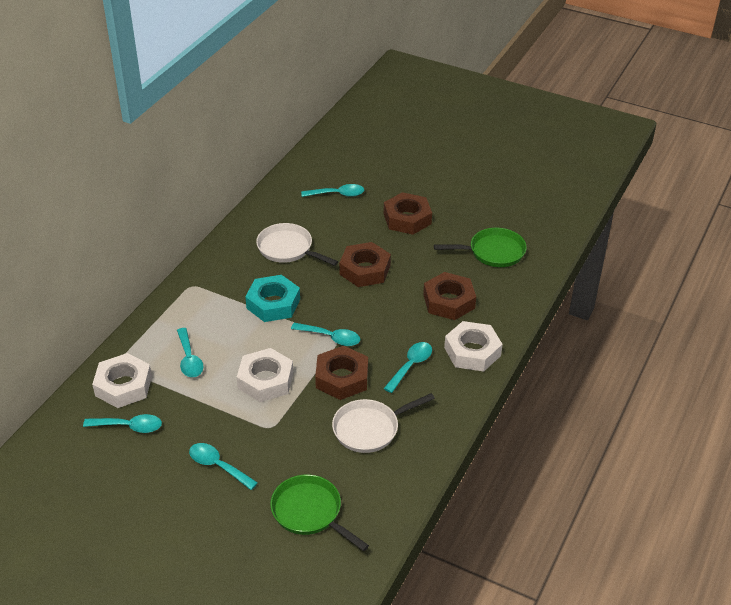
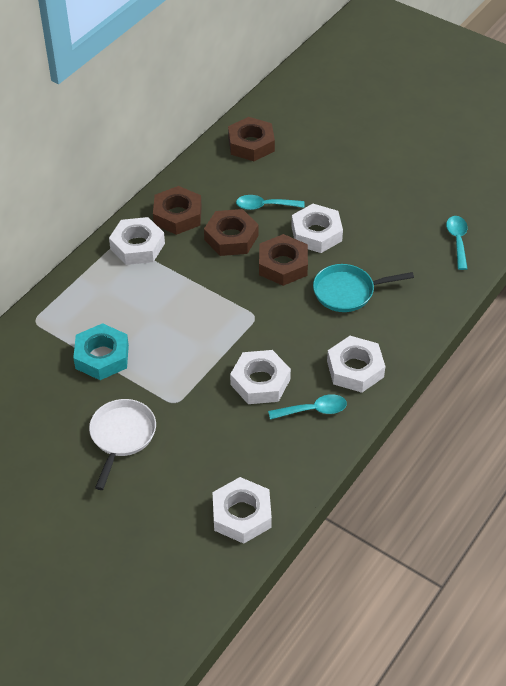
green pan: [270,474,369,551] [434,228,527,267] = 2 -> none = 0
turquoise pan: none = 0 -> [313,264,414,312] = 1
turquoise spoon: [83,414,162,433] [177,328,204,377] [189,443,258,490] [291,323,360,346] [301,184,365,197] [383,342,432,393] = 6 -> [236,195,305,210] [268,394,347,420] [446,216,468,270] = 3
white nut: [92,353,152,408] [237,348,293,402] [444,321,503,372] = 3 -> [109,217,165,265] [212,477,272,544] [230,350,291,404] [291,204,343,253] [327,336,385,393] = 5
white pan: [256,223,338,266] [332,393,435,453] = 2 -> [89,399,156,490] = 1

